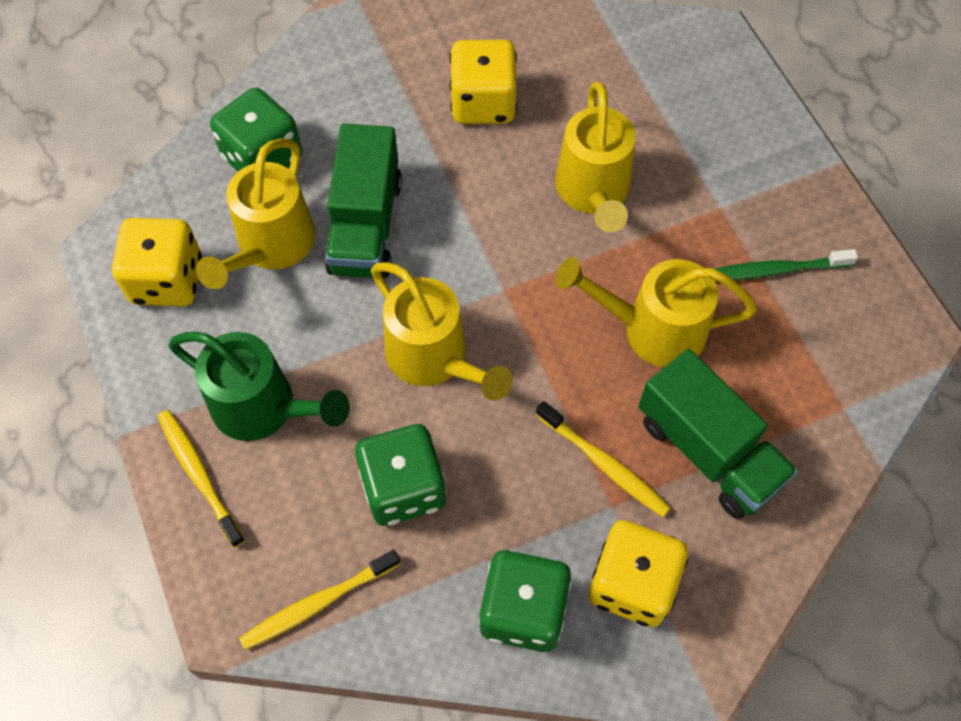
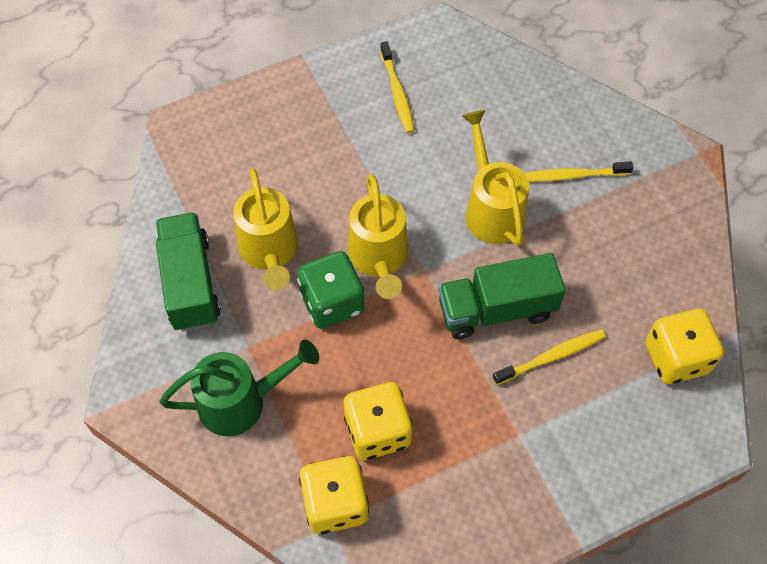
green dice: [210,87,302,171] [355,424,447,526] [479,550,572,652] = 3 -> [297,251,365,329] = 1
green toothbrush: [715,249,858,281] = 1 -> none = 0
yellow watering can: [196,138,315,289] [371,262,513,401] [555,81,636,233] [556,257,757,367] = 4 -> [233,168,298,290] [348,174,408,299] [462,110,529,246] = 3

